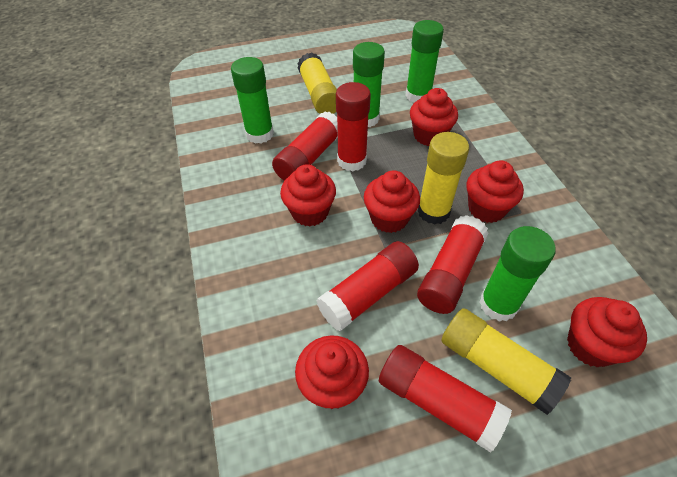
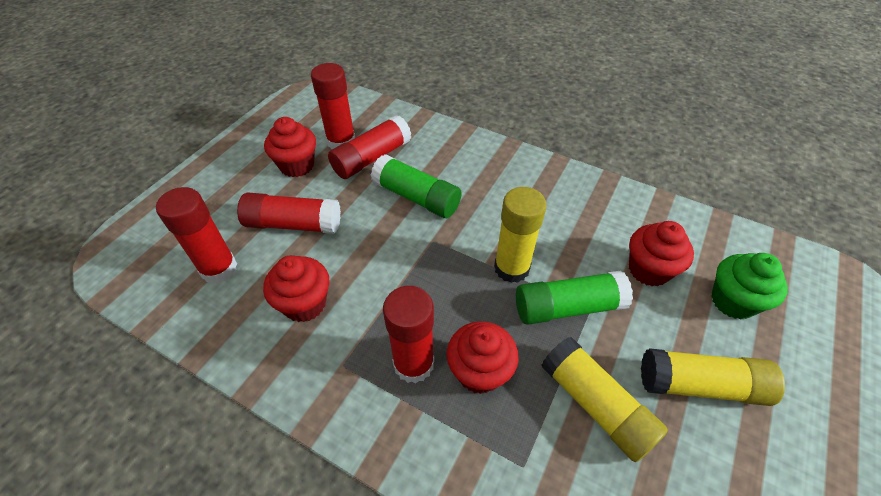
green cupcake: none = 0 -> [711,253,788,320] = 1
green glue stick: [231,57,274,144] [353,42,385,127] [405,20,444,103] [480,226,556,322] = 4 -> [371,154,462,218] [516,270,633,325] = 2
red cupcake: [280,164,336,226] [295,335,369,409] [364,170,420,233] [410,88,458,146] [467,161,524,223] [567,297,647,367] = 6 -> [263,255,330,322] [264,117,316,177] [446,321,519,394] [629,221,694,286] = 4

